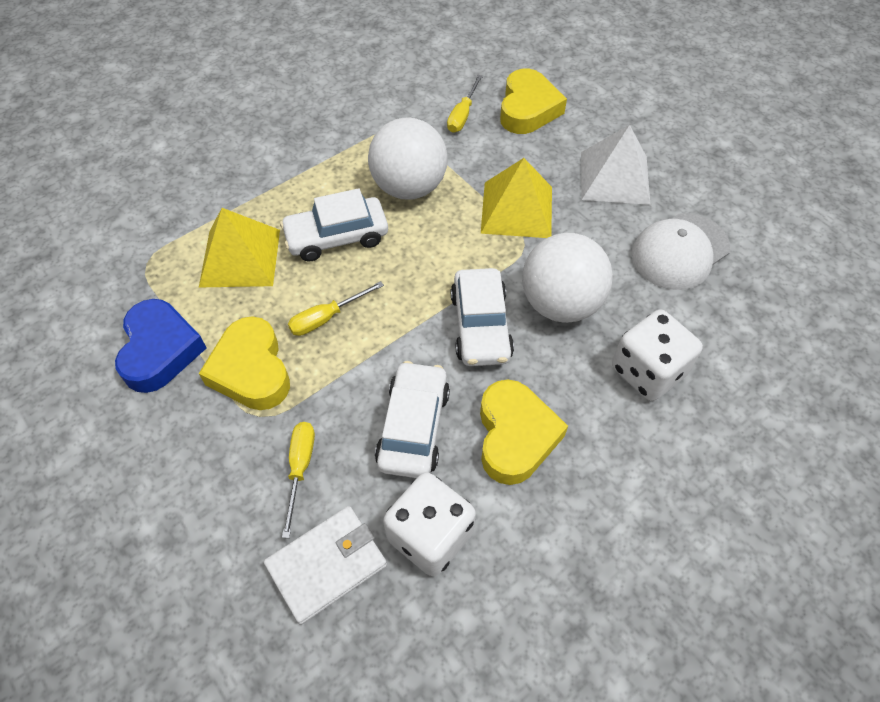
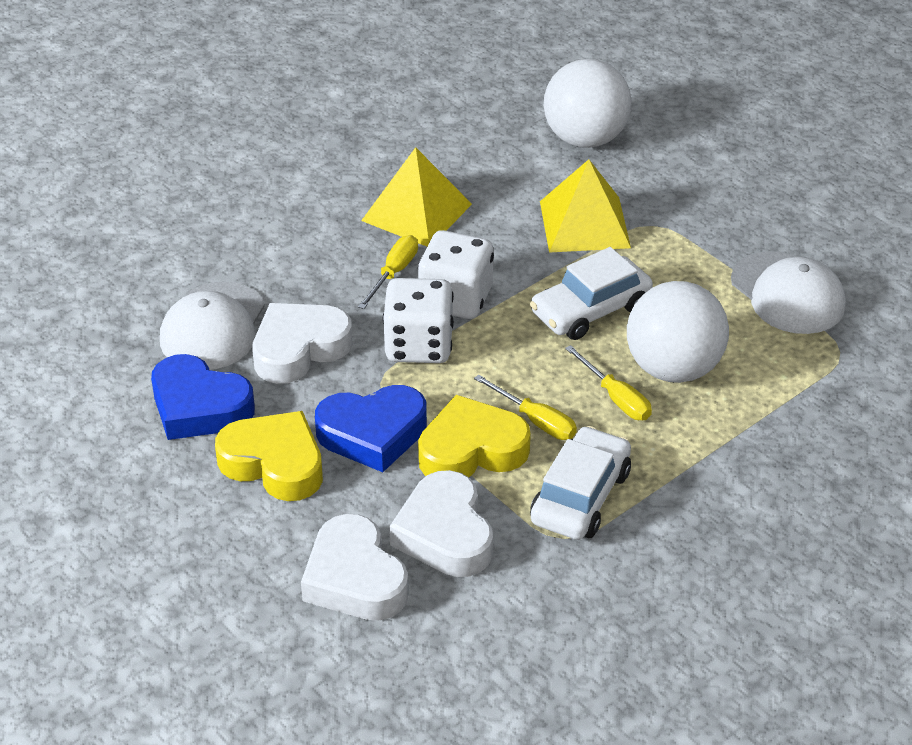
blue heart: [115,299,207,393] = 1 -> [151,354,255,440] [315,385,427,472] = 2
white cap: [631,213,730,290] = 1 -> [160,281,265,370] [731,251,846,334] = 2
white car: [280,188,388,261] [375,361,450,478] [451,268,514,366] = 3 -> [530,247,653,340] [530,426,631,540] = 2
white heart: none = 0 -> [252,303,353,384] [301,514,409,621] [389,470,493,577] = 3
white pyramid: [581,125,651,205] = 1 -> none = 0
white wallet: [264,506,387,625] = 1 -> none = 0
yellow heart: [199,316,290,410] [480,379,568,485] [500,69,567,134] = 3 -> [215,411,323,501] [418,395,531,477] = 2

